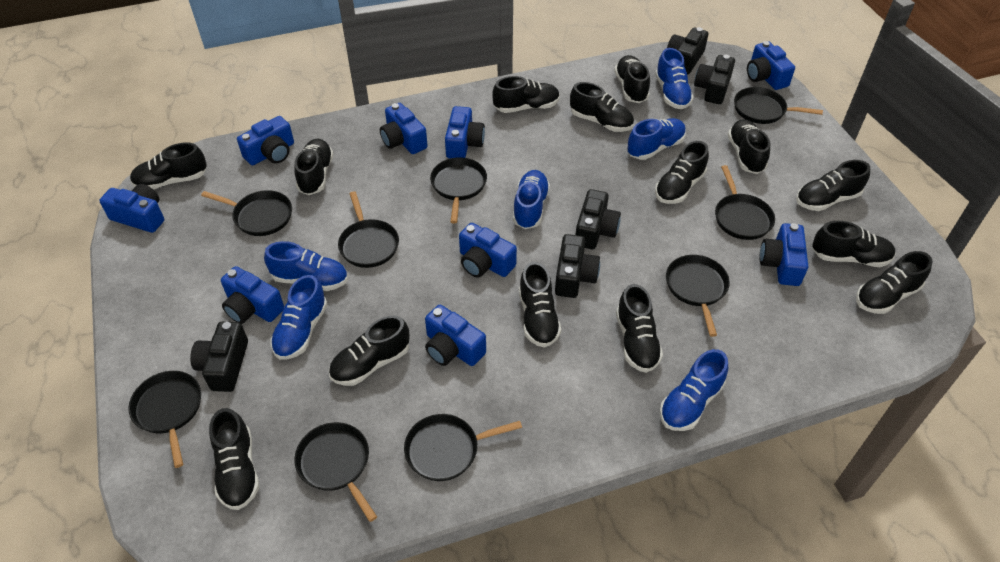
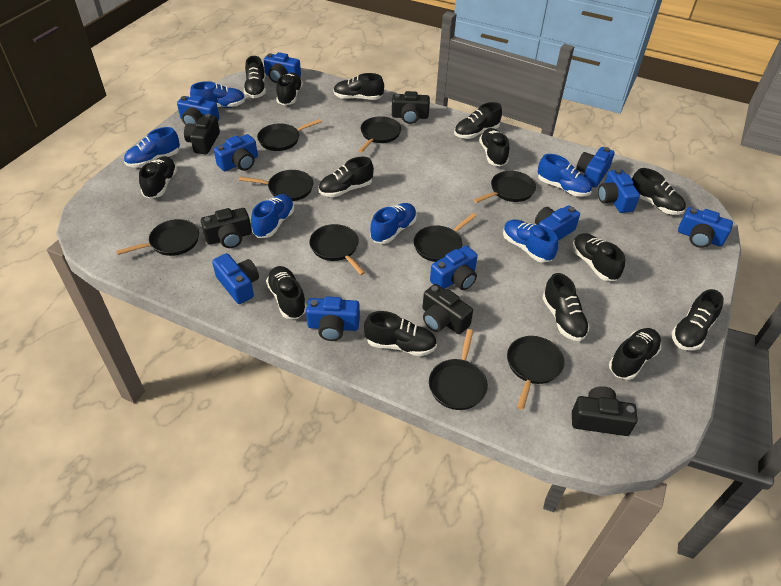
blue camera: [99,184,164,233] [221,266,284,324] [237,116,294,165] [380,103,428,154] [425,305,486,366] [445,106,485,158] [459,223,517,277] [747,41,795,90] [760,223,808,286] = 9 -> [177,95,220,125] [212,253,259,304] [214,134,258,171] [264,52,301,83] [306,296,360,341] [430,246,478,290] [535,205,580,241] [576,147,615,188] [598,169,640,213] [678,207,733,248] = 10

